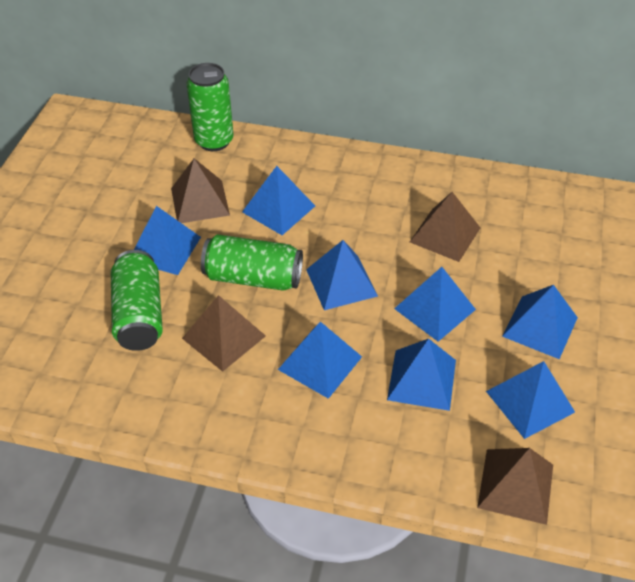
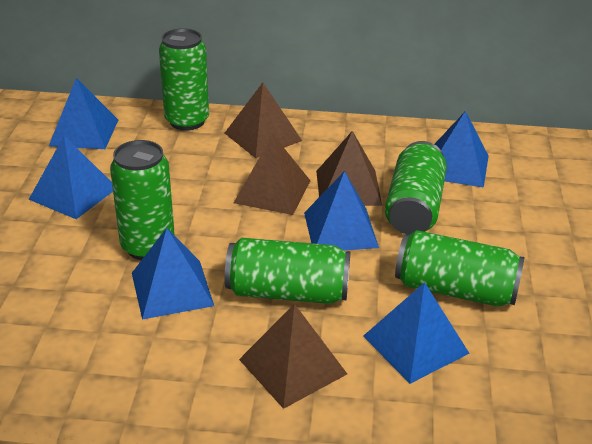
blue pyramid: [134,206,201,275] [242,166,315,235] [278,322,362,399] [306,240,378,310] [387,339,456,411] [394,267,476,342] [486,361,575,439] [502,285,578,359] = 8 -> [28,136,113,219] [49,78,118,149] [132,228,214,319] [304,171,379,250] [363,282,469,384] [435,111,489,188] = 6
green can: [111,250,163,351] [186,63,233,151] [201,234,303,291] = 3 -> [110,140,175,260] [159,28,209,131] [225,238,351,304] [385,141,447,235] [395,230,525,307] = 5

